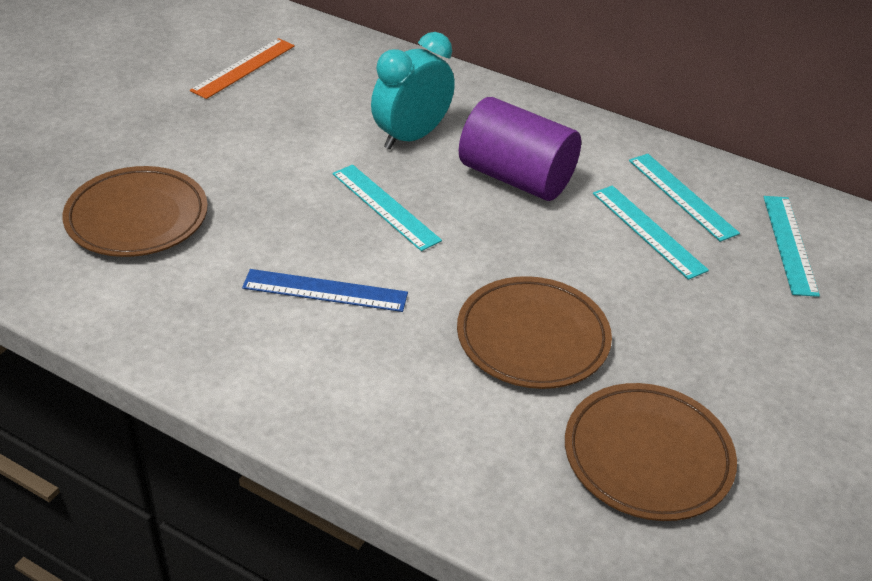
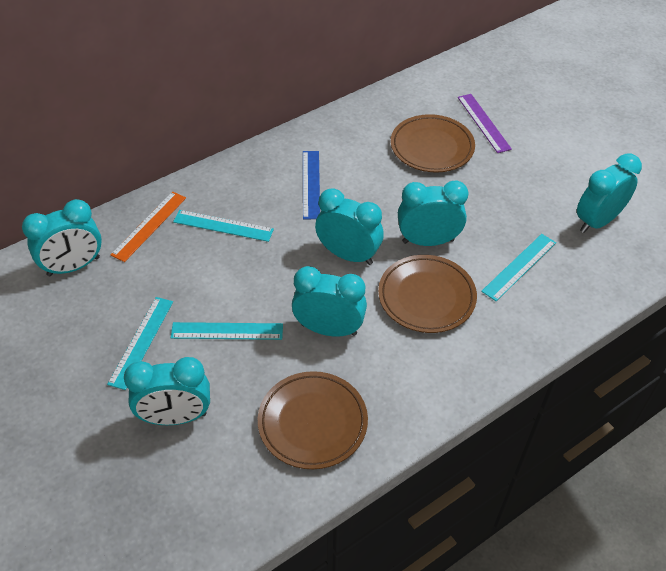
purple cylinder: [459,97,581,201] = 1 -> none = 0
purple ruler: none = 0 -> [458,94,512,153] = 1
turquoise clock: [371,32,455,149] = 1 -> [22,199,102,276] [124,357,210,425] [292,266,367,336] [315,188,384,265] [398,180,468,246] [577,154,642,233] = 6

